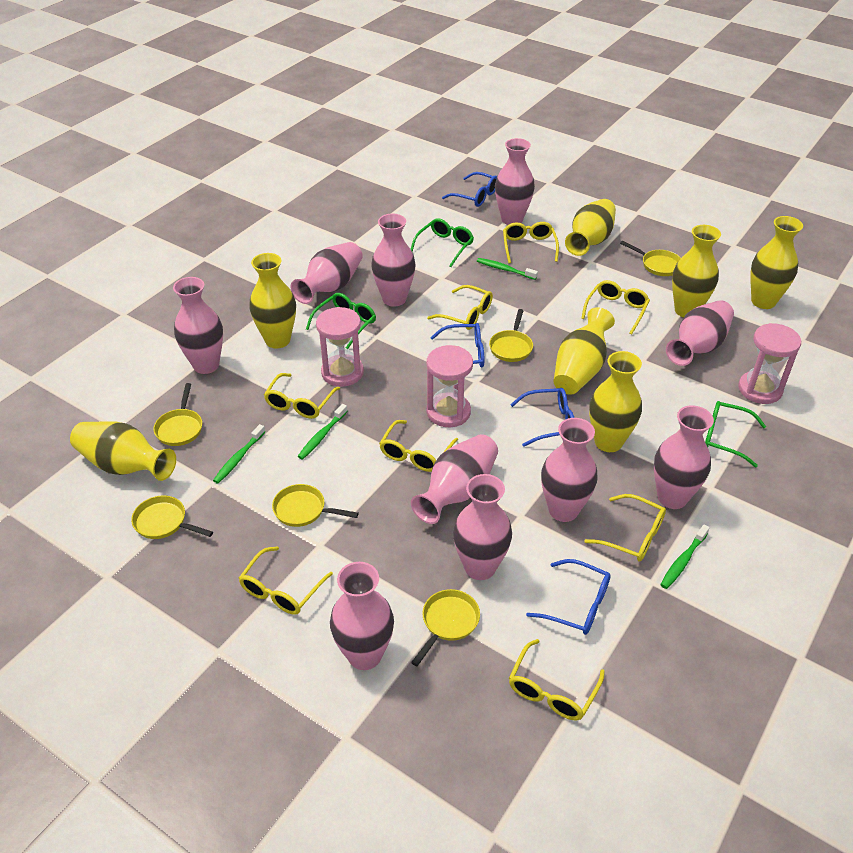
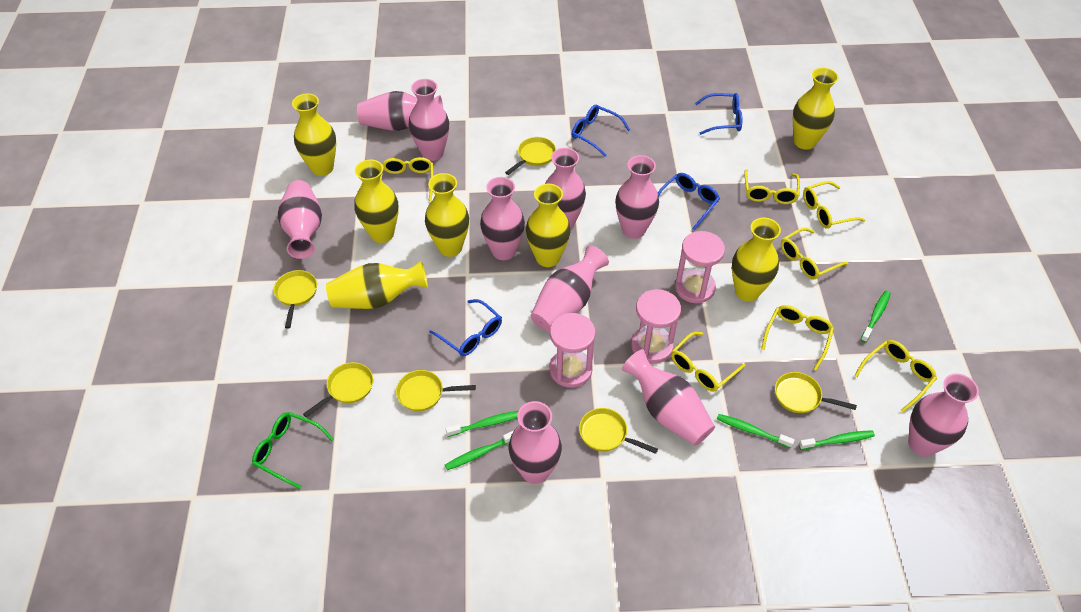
green glasses: [306,293,376,349] [411,218,474,267] [705,401,766,467] = 3 -> [252,412,334,489] = 1
green toothbrush: [213,424,265,483] [297,404,348,460] [477,258,538,280] [660,524,710,589] = 4 -> [445,431,513,470] [446,411,518,437] [717,414,795,448] [799,430,875,450] [861,291,891,343] = 5
yellow glasses: [239,546,333,615] [264,373,340,419] [379,420,458,472] [427,285,493,330] [503,222,559,263] [509,639,605,720] [581,280,650,335] [584,494,666,562] = 8 -> [380,157,434,201] [671,332,745,392] [744,169,800,204] [761,305,834,370] [781,228,848,279] [803,181,865,229] [854,340,937,413] = 7

